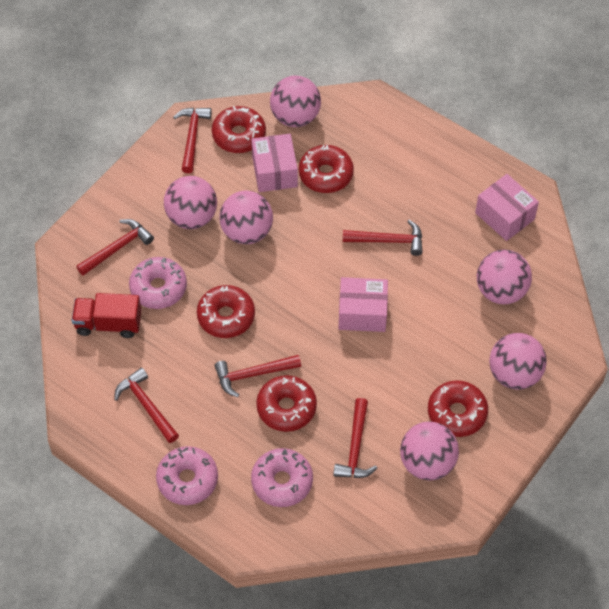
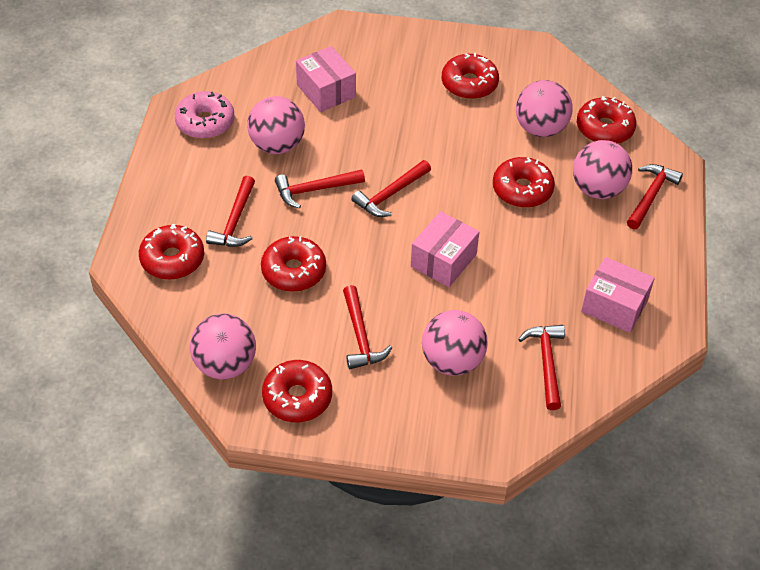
pink ball: [164,176,217,229] [219,191,273,244] [270,76,321,127] [400,421,459,481] [477,249,532,304] [489,333,547,390] = 6 -> [190,314,256,379] [247,96,305,154] [422,310,488,376] [516,80,573,137] [573,140,632,199] = 5
pink donut: [129,257,187,309] [156,446,218,505] [251,448,313,507] = 3 -> [175,91,235,139] = 1
red donut: [197,285,255,338] [212,106,266,153] [256,375,317,432] [299,145,354,193] [428,380,488,437] = 5 -> [139,224,204,280] [261,236,326,292] [262,360,332,422] [442,53,499,99] [493,157,555,208] [577,96,637,144] = 6
red truck: [72,293,142,338] = 1 -> none = 0

